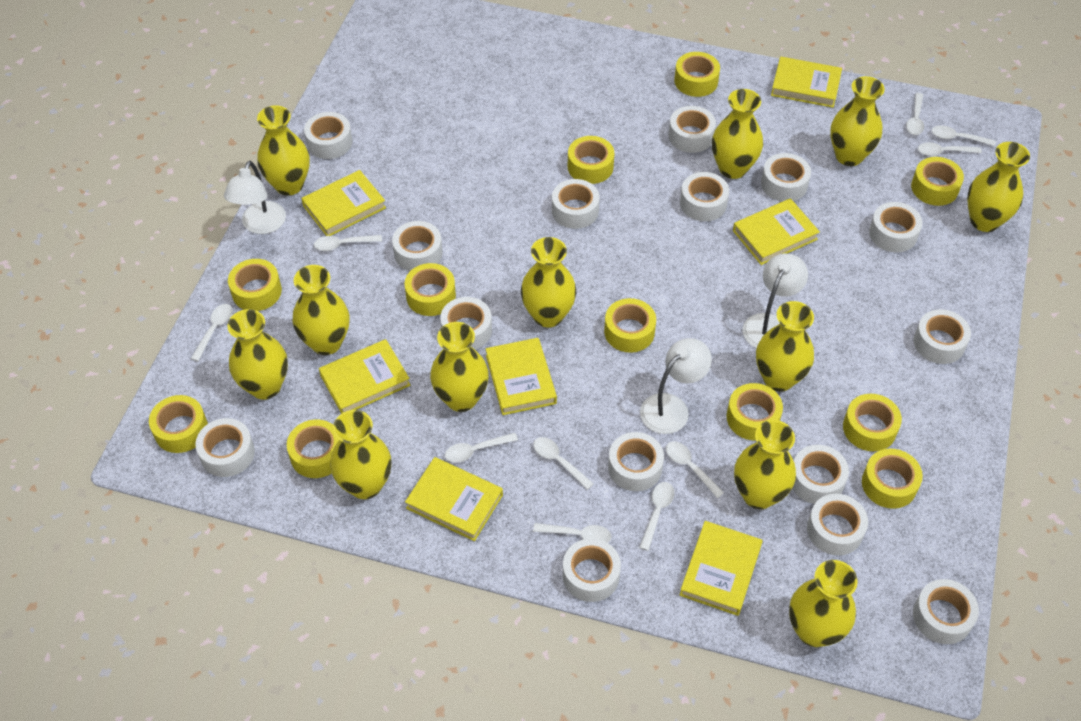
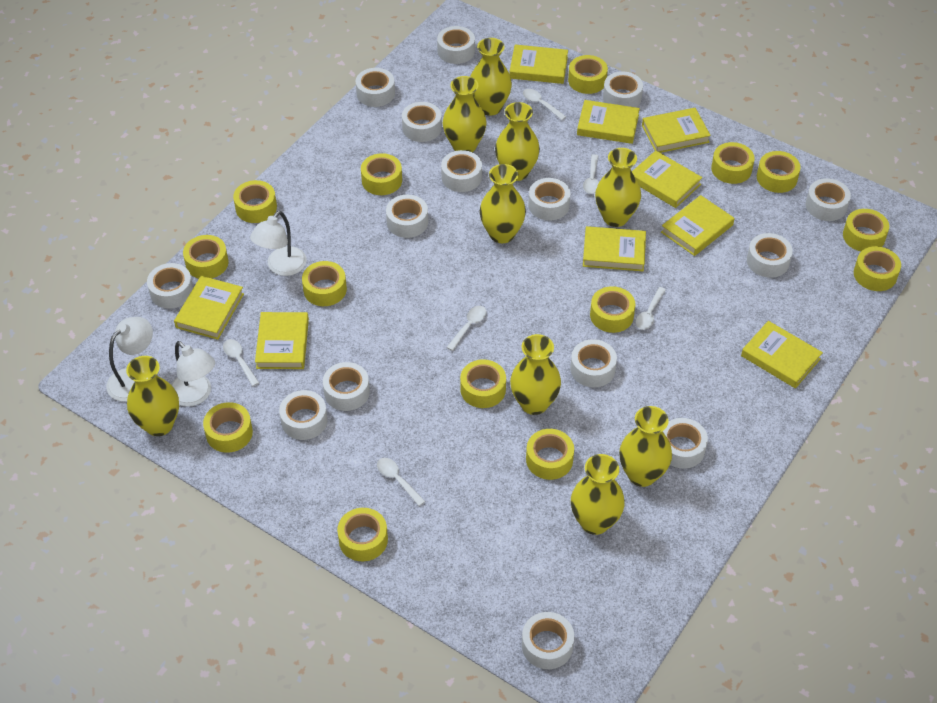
white spoon: [191,304,233,361] [314,235,382,251] [445,433,518,463] [533,437,594,490] [533,523,612,543] [639,482,675,551] [666,441,724,498] [906,93,924,135] [918,142,982,156] [932,125,996,146] = 10 -> [223,339,259,386] [377,458,425,506] [446,306,487,351] [523,89,566,120] [583,154,599,194] [636,287,666,330] = 6
yellow book: [301,170,386,236] [319,339,410,414] [405,457,503,541] [486,338,557,415] [680,521,763,616] [733,198,820,265] [771,56,842,108] = 7 -> [174,276,244,340] [255,312,309,369] [509,45,568,84] [577,100,640,144] [583,226,646,271] [632,150,702,208] [642,108,711,153] [661,195,734,256] [741,321,823,389] = 9
yellow tape: [149,395,208,453] [228,259,282,311] [287,419,339,478] [404,263,456,316] [568,136,615,184] [604,298,656,353] [674,52,720,97] [726,383,783,440] [843,394,902,451] [862,449,923,509] [911,157,964,206] = 11 -> [183,235,228,279] [203,402,253,453] [233,180,277,223] [302,261,347,306] [337,508,388,561] [361,153,402,195] [460,359,506,408] [526,429,574,480] [568,55,608,94] [590,286,635,333] [711,142,755,184] [757,151,801,193] [843,209,889,252] [854,246,901,291] = 14
yellow vase: [227,309,288,400] [257,105,310,196] [292,265,349,355] [330,410,392,499] [430,322,489,412] [521,237,576,328] [712,89,763,179] [734,420,796,509] [756,301,814,391] [789,560,858,647] [830,76,885,166] [967,142,1030,232] = 12 -> [126,356,179,436] [443,76,486,152] [470,38,512,116] [480,164,526,243] [495,102,540,181] [510,334,561,415] [571,454,625,535] [595,148,641,227] [619,406,672,487] = 9

